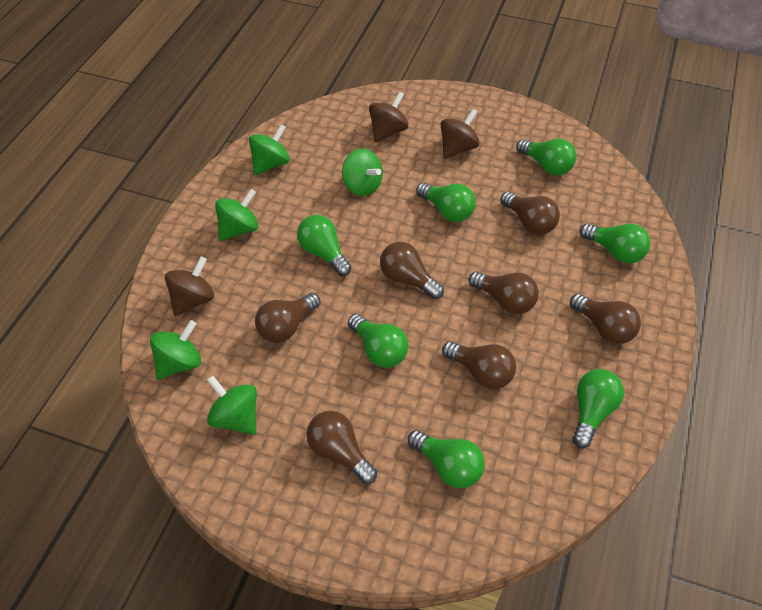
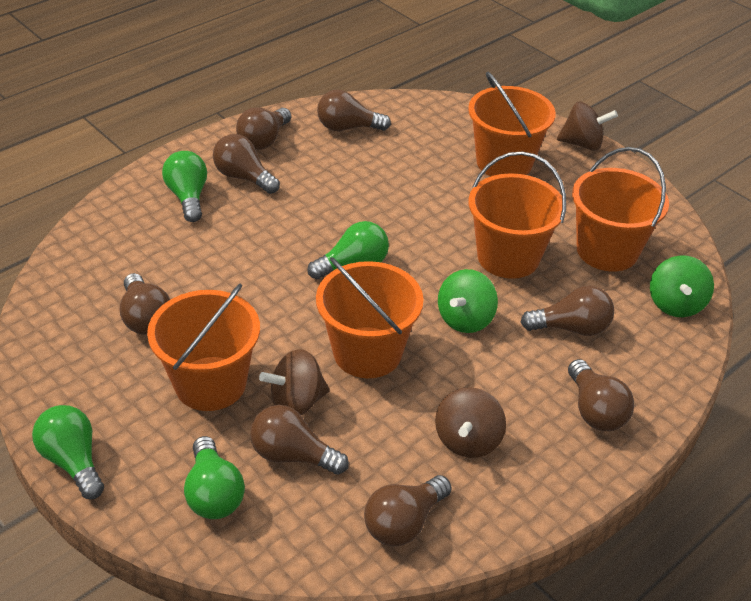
brown light bulb: [255,293,321,343] [306,411,377,484] [380,242,444,299] [442,341,516,389] [468,272,539,314] [500,192,560,235] [570,294,641,344] = 7 -> [120,273,170,335] [213,134,280,194] [236,107,291,150] [250,405,349,475] [317,90,391,131] [364,475,452,546] [521,286,614,336] [568,359,634,431] = 8
green light bulb: [297,215,352,276] [348,314,408,368] [408,430,485,488] [416,183,476,222] [516,139,577,175] [573,369,624,448] [580,224,650,263] = 7 -> [32,405,104,499] [162,151,207,222] [184,436,245,519] [307,221,389,280] = 4
green spinning top: [150,320,201,380] [207,376,257,435] [215,189,258,241] [249,124,290,175] [342,148,383,196] = 5 -> [438,269,498,333] [650,255,714,317] = 2
orange bucket: none = 0 -> [147,284,260,411] [316,257,424,378] [468,72,556,176] [469,151,566,279] [572,147,669,272] = 5

